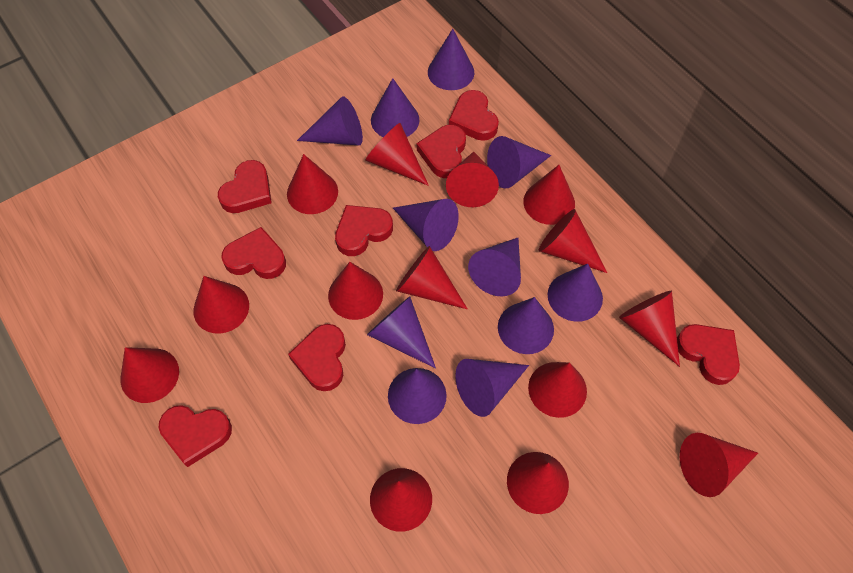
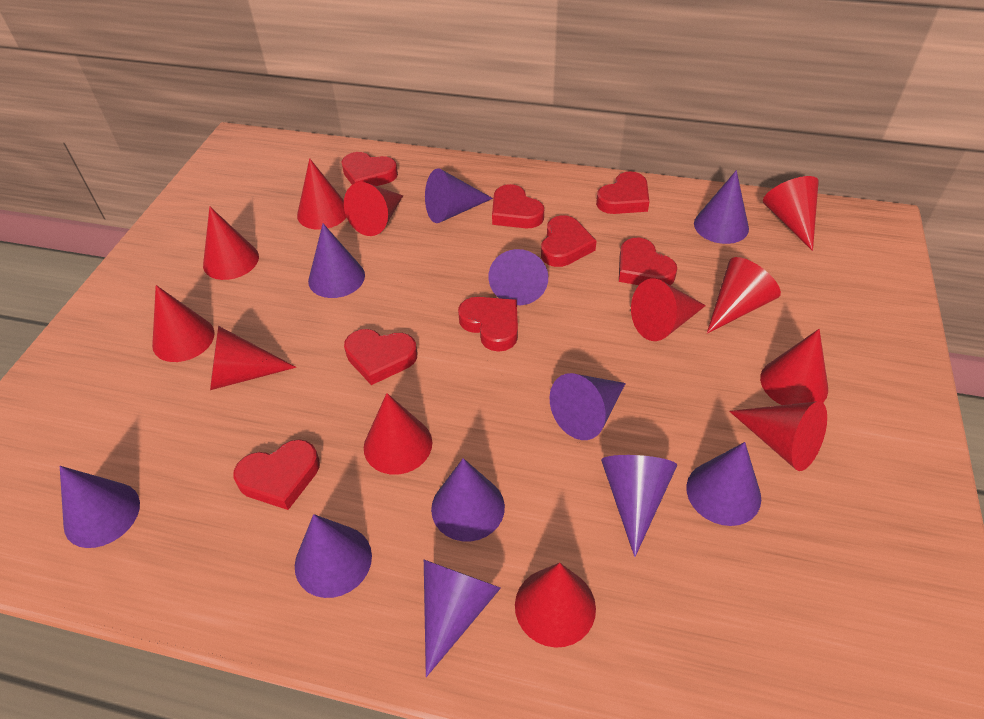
red cone: [121,347,179,403] [193,276,249,334] [287,154,338,214] [328,262,383,320] [365,123,429,186] [370,468,432,532] [396,246,468,309] [446,152,499,207] [507,452,569,514] [523,165,575,225] [528,362,587,418] [539,209,607,273] [619,291,680,367] [680,433,758,497] = 14 -> [152,285,215,362] [203,206,259,280] [210,326,296,390] [297,158,347,230] [344,182,403,236] [364,393,432,475] [515,563,596,648] [631,278,706,341] [707,257,781,333] [729,401,827,471] [760,329,828,405] [763,176,819,251] = 12

